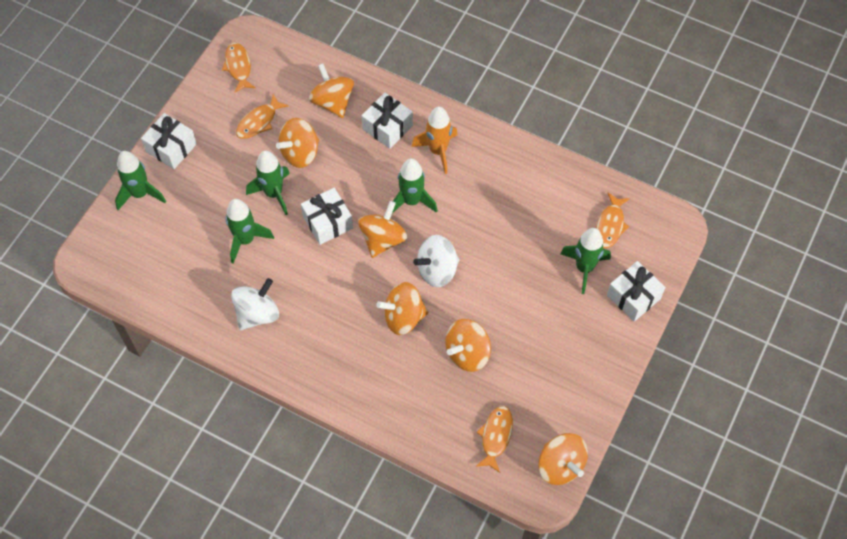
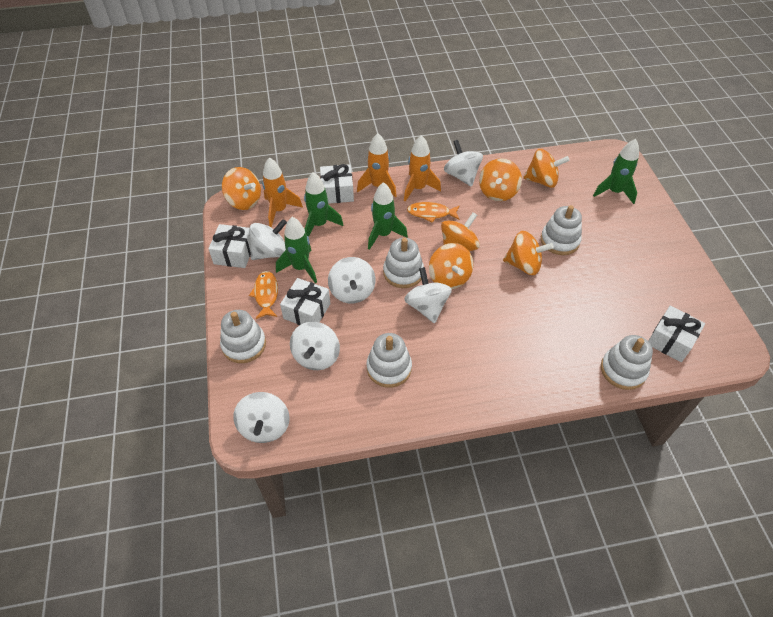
green rocket: [115,151,166,210] [226,199,274,264] [246,151,290,215] [392,158,438,213] [560,228,611,294] = 5 -> [276,217,317,284] [304,172,343,237] [368,182,408,250] [593,139,639,204] = 4
orange fish: [222,43,256,93] [236,94,289,139] [476,406,513,473] [596,193,630,248] = 4 -> [249,271,278,319] [407,202,460,223] = 2
orange rocket: [412,106,458,174] = 1 -> [262,157,303,227] [357,133,396,197] [404,135,441,201] = 3
white spinning top: [231,278,279,330] [413,235,460,287] = 2 -> [233,392,290,443] [249,219,287,260] [290,322,340,370] [328,257,375,303] [404,267,452,323] [444,140,483,187] = 6
white stacking toy: none = 0 -> [220,310,266,363] [366,333,412,388] [383,238,424,288] [541,205,582,255] [601,335,653,390] = 5

